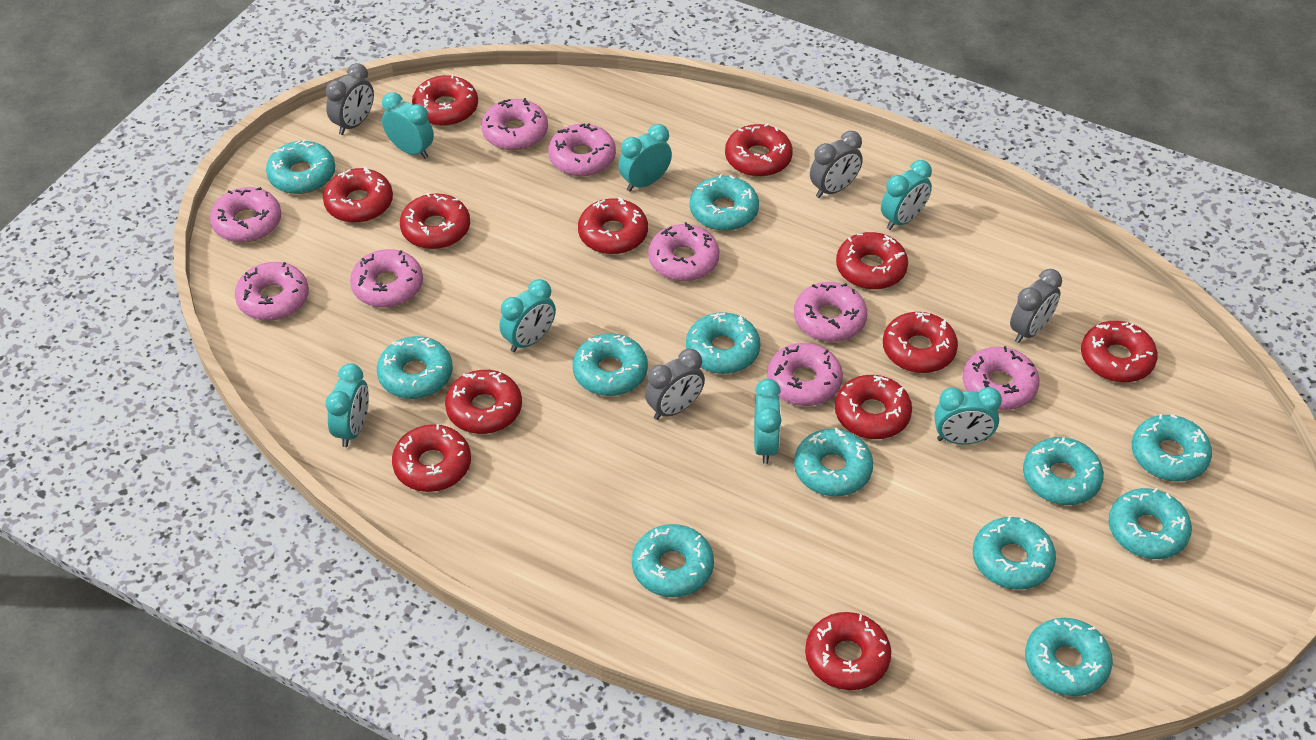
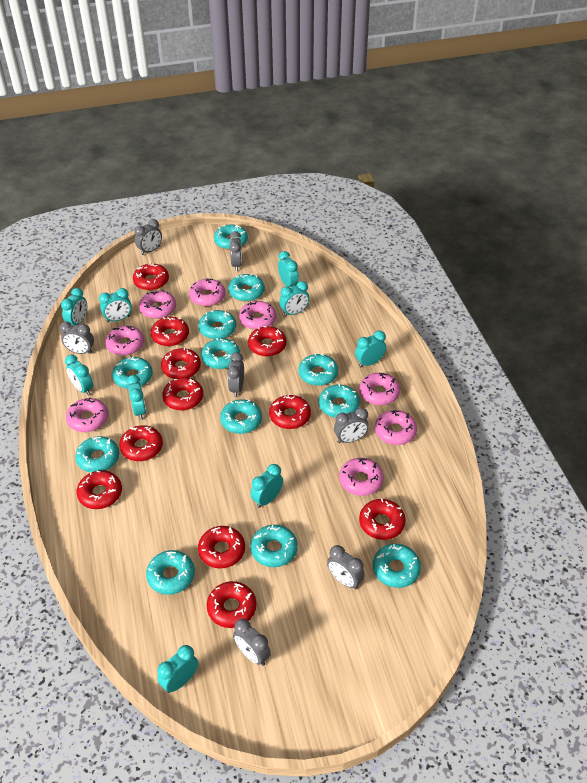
grey clock: [326,63,374,135] [645,349,705,420] [810,131,863,198] [1010,269,1062,343] = 4 -> [60,322,94,354] [134,219,162,255] [227,352,244,397] [229,231,242,271] [233,619,271,666] [327,545,365,589] [334,408,369,443] = 7
pink donut: [210,187,281,243] [235,262,309,321] [350,249,423,308] [481,98,548,151] [548,123,616,176] [648,222,720,281] [767,343,843,406] [794,282,867,342] [963,346,1040,410] = 9 -> [66,398,108,432] [105,326,144,356] [139,290,176,319] [189,278,226,306] [239,301,276,330] [339,458,384,496] [359,373,400,406] [375,410,417,445] = 8
red donut: [323,167,393,223] [392,424,471,492] [400,193,470,249] [412,74,478,126] [445,370,522,434] [578,197,648,254] [725,123,793,177] [805,612,891,690] [835,375,912,439] [836,232,908,290] [883,312,958,373] [1081,321,1158,383] = 12 -> [76,470,122,509] [119,425,163,461] [133,263,169,291] [151,317,189,346] [161,348,201,379] [162,377,203,411] [198,526,245,568] [207,581,256,628] [248,326,287,357] [269,395,311,429] [359,499,406,540] = 11
turquoise clock: [325,363,369,447] [382,92,434,159] [499,279,556,352] [618,124,672,191] [754,379,782,464] [881,160,932,230] [934,387,1002,445] = 7 -> [61,288,87,325] [65,355,93,396] [99,288,132,322] [127,375,146,420] [157,645,198,693] [251,464,283,508] [278,251,299,287] [279,281,309,317] [355,331,386,368] = 9

